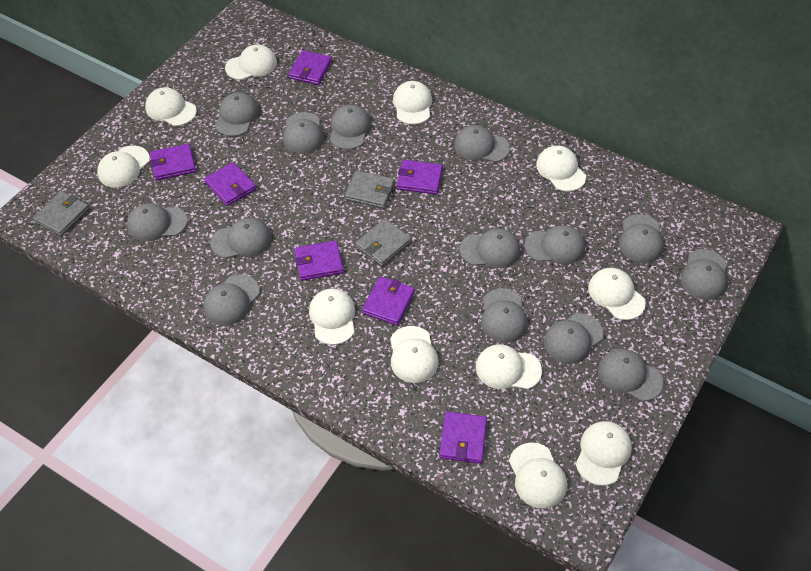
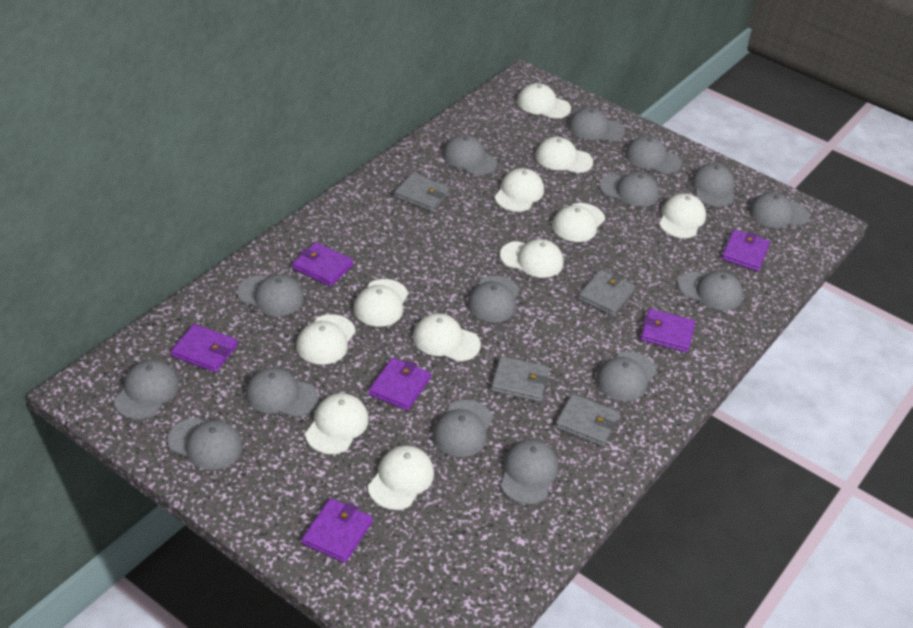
grey cap: [127,203,188,242] [204,274,260,325] [211,218,271,259] [215,92,259,137] [283,112,324,154] [330,105,371,150] [454,125,510,162] [459,228,520,268] [481,288,528,343] [524,225,585,264] [544,313,604,364] [598,349,664,401] [619,214,664,263] [680,249,727,300] = 14 -> [114,360,179,420] [167,418,243,470] [237,274,304,316] [245,367,318,418] [432,400,493,457] [443,135,497,175] [467,276,520,322] [501,439,558,505] [568,108,625,142] [596,351,657,401] [600,172,659,207] [625,136,682,174] [678,271,743,310] [691,163,734,207] [749,192,810,228] = 15
grey wallet: [33,191,89,236] [345,170,395,208] [356,219,411,266] = 3 -> [394,173,450,212] [491,356,549,402] [555,394,619,446] [578,270,635,316] = 4
purple wallet: [150,144,196,180] [204,162,256,206] [289,50,332,85] [294,241,344,281] [362,277,415,325] [397,160,443,194] [439,412,487,464] = 7 -> [171,324,238,372] [292,242,353,286] [302,498,373,563] [369,358,431,410] [641,309,695,352] [722,229,770,271] = 6

